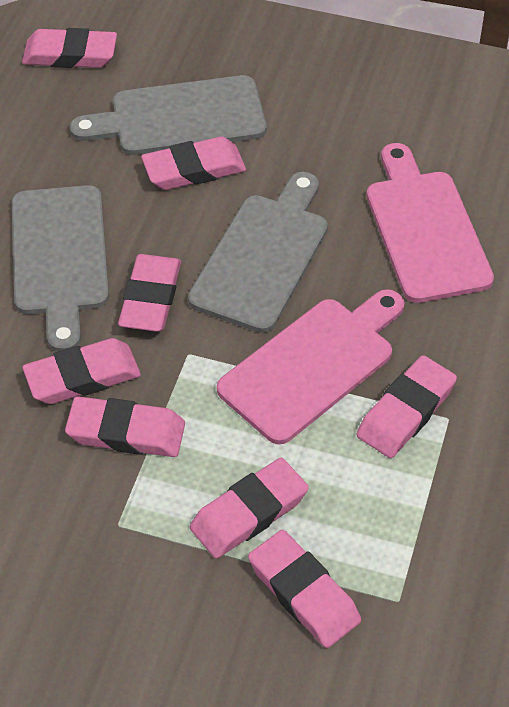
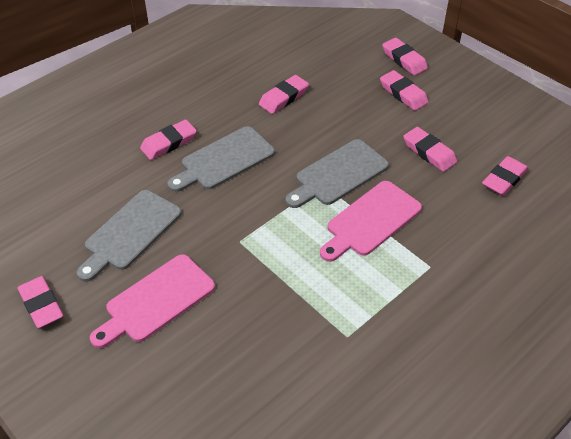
pink eraser: [22,28,117,68] [22,338,141,404] [65,396,185,457] [118,254,181,332] [141,137,246,190] [190,457,309,559] [248,530,361,648] [357,355,457,458] = 8 -> [18,276,63,328] [140,120,197,160] [259,75,309,114] [380,70,429,111] [382,38,428,76] [403,127,457,172] [482,156,529,196] = 7

